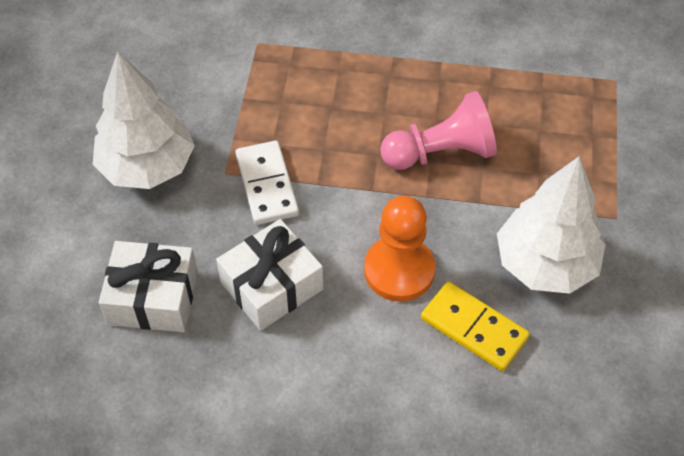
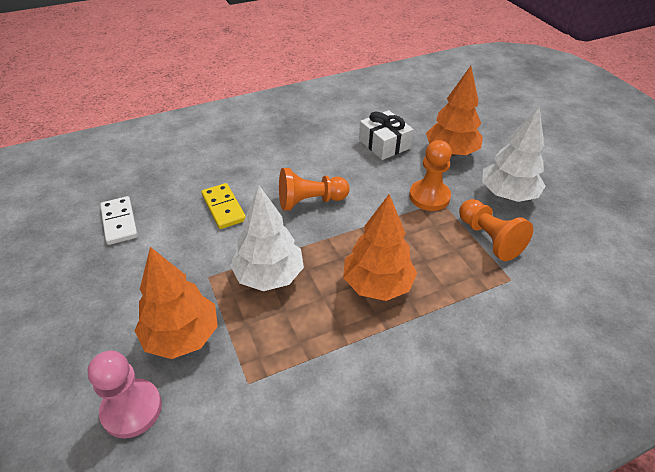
orange pawn: [364,196,435,302] = 1 -> [279,168,350,211] [409,140,452,211] [459,199,533,261] = 3
orange tree: none = 0 -> [135,247,218,359] [343,194,417,301] [426,66,483,156] = 3
white gift: [99,241,198,332] [216,219,323,331] = 2 -> [359,110,414,160] = 1

